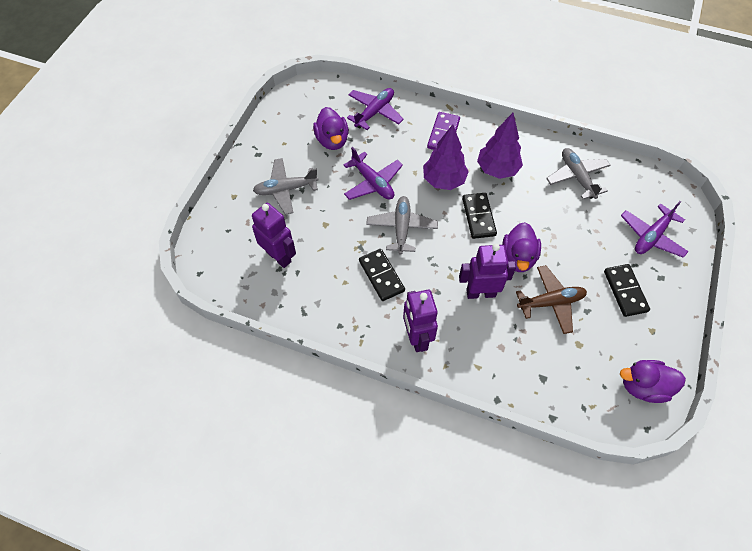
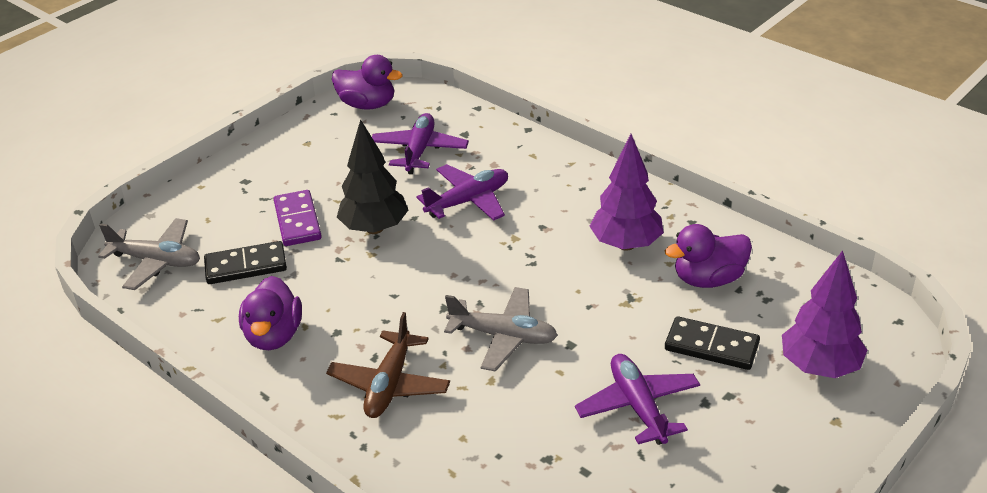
black domino: [359,249,405,301] [462,193,497,239] [604,264,650,317] = 3 -> [204,241,287,284] [665,316,760,370] = 2
black tree: none = 0 -> [337,119,408,234] = 1
grey plane: [253,158,318,215] [366,196,438,255] [546,148,611,199] = 3 -> [98,218,200,290] [444,287,558,372] = 2
purple robot: [252,203,296,268] [403,290,438,352] [459,244,516,299] = 3 -> none = 0

